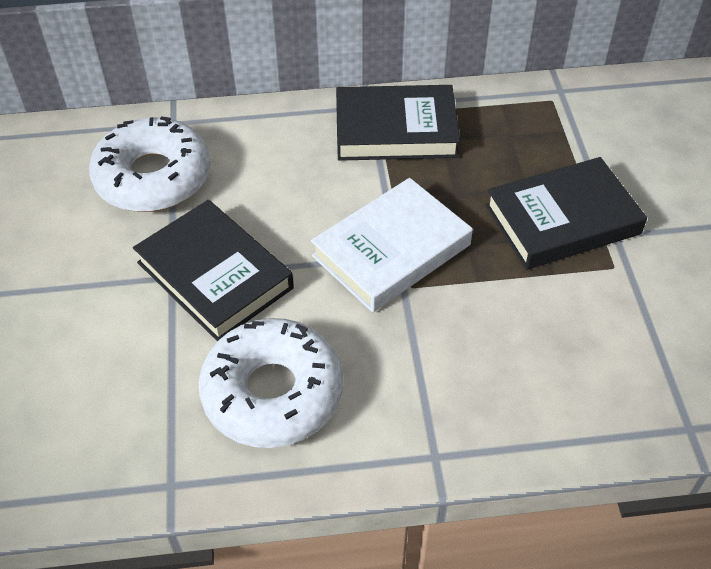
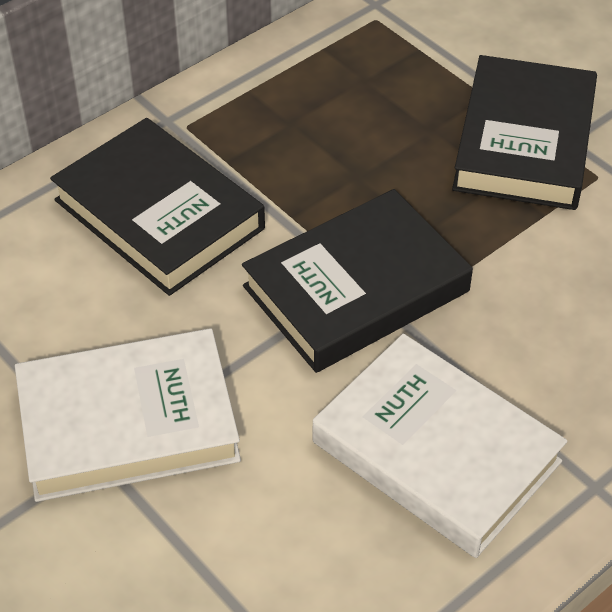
white book: [311,178,473,312] = 1 -> [15,329,241,502] [313,334,567,558] = 2
white donut: [89,116,211,212] [198,318,343,448] = 2 -> none = 0

